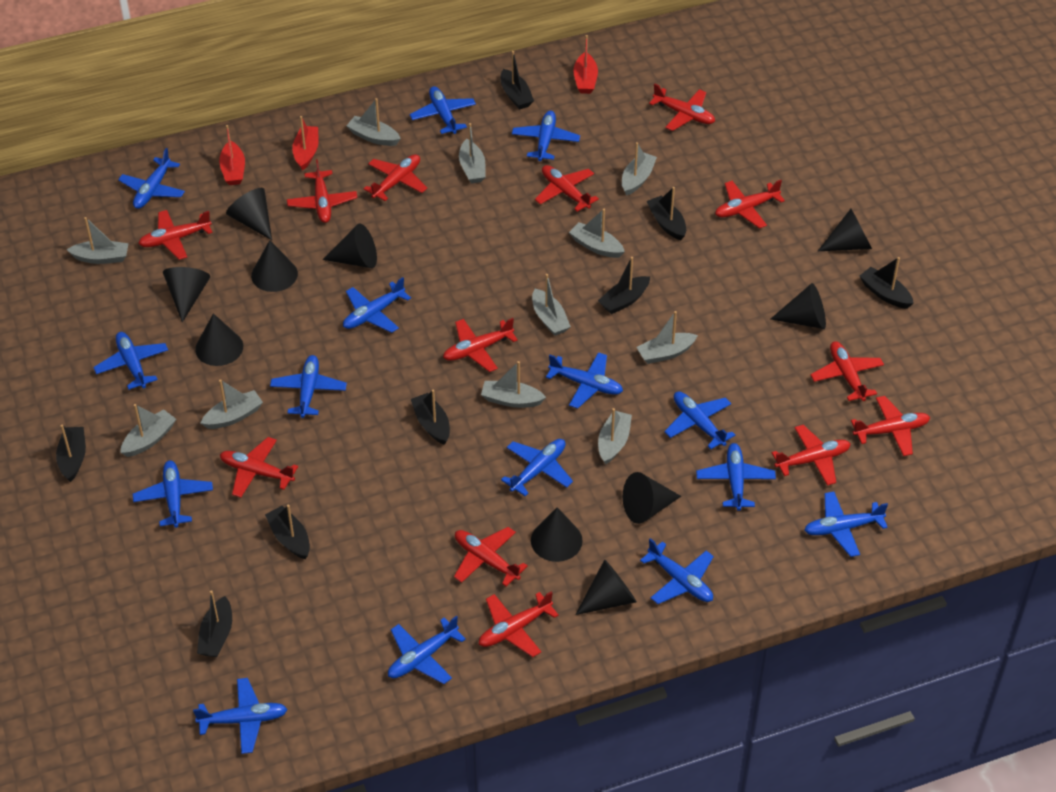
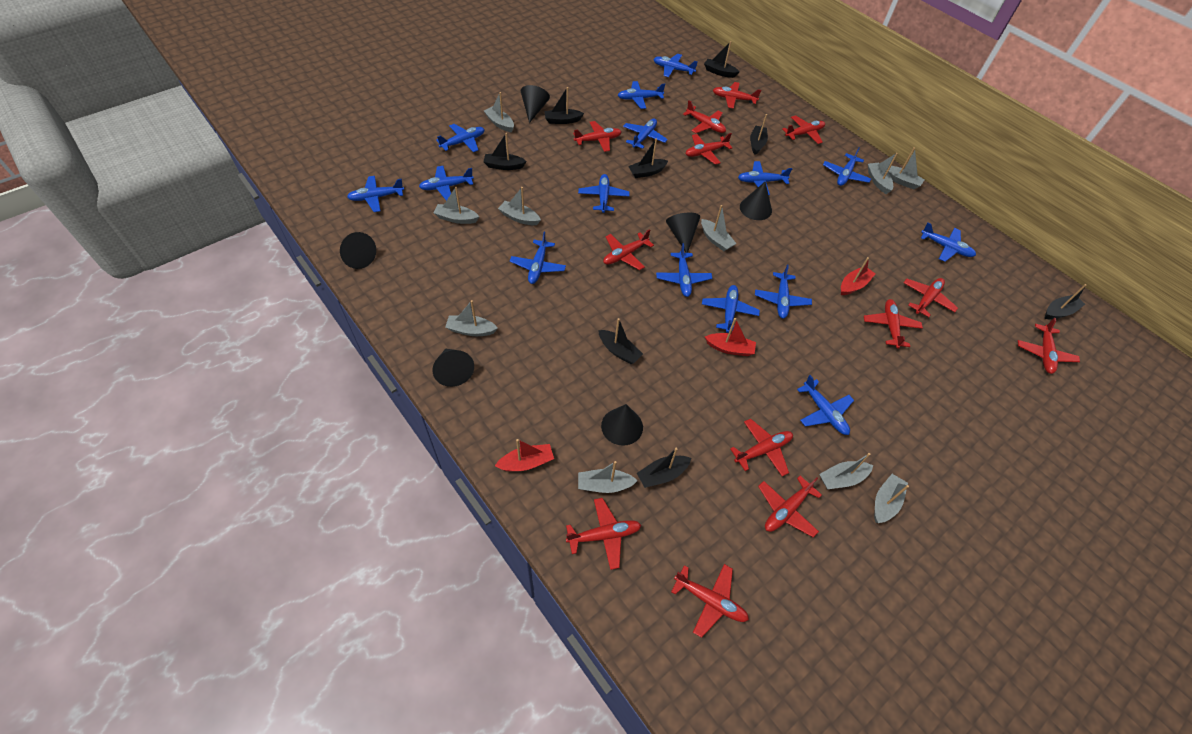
black cone: [163,267,210,322] [195,313,243,366] [226,188,272,240] [251,240,298,292] [323,224,377,268] [531,507,583,562] [575,559,637,615] [623,472,681,524] [771,283,826,329] [818,209,872,251] = 10 -> [340,232,376,269] [433,349,474,387] [521,85,550,123] [601,404,643,446] [666,213,700,253] [740,182,772,220] = 6
grey boat: [66,217,129,264] [120,404,176,457] [201,379,263,429] [347,98,401,146] [459,123,486,184] [481,361,546,408] [532,274,571,336] [569,209,625,258] [598,408,632,465] [622,142,657,196] [637,311,698,364] = 11 -> [434,186,479,224] [445,300,498,336] [484,92,514,132] [498,187,541,225] [578,461,638,493] [701,205,737,251] [819,453,873,489] [868,153,898,194] [874,474,909,523] [888,147,925,189] = 10

